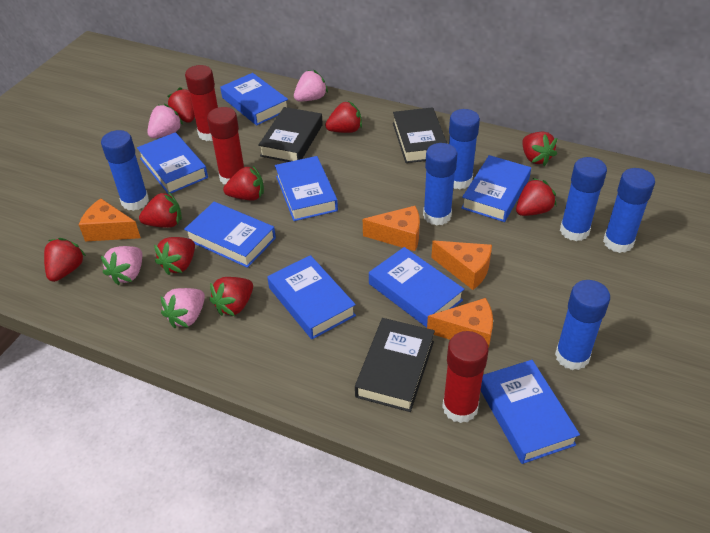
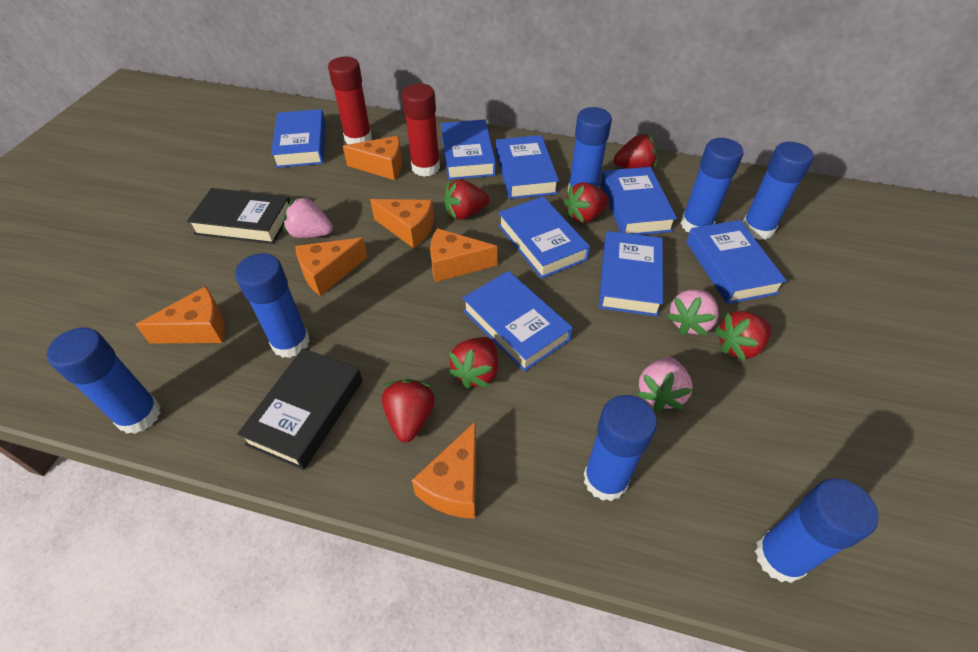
black book: [258,107,323,162] [355,318,435,412] [393,107,447,163] = 3 -> [187,188,290,244] [237,348,363,470] = 2
blue glue stick: [101,130,149,211] [423,143,457,226] [449,109,480,189] [555,280,610,370] [560,157,607,241] [603,168,655,253] = 6 -> [47,327,161,434] [235,253,310,358] [568,107,612,190] [584,395,657,501] [680,138,743,232] [742,142,814,240] [755,479,879,583] = 7
orange cheese: [79,198,141,242] [363,206,420,251] [427,298,493,348] [431,241,492,290] = 4 -> [136,286,225,344] [295,238,368,296] [343,136,402,180] [370,199,434,248] [412,422,476,519] [430,228,497,282] = 6
pink strawberry: [101,246,142,286] [147,104,183,138] [161,288,205,328] [294,70,328,101] = 4 -> [283,196,333,238] [637,357,693,411] [667,289,719,336] = 3
red glue stick: [185,65,218,141] [207,107,244,185] [442,331,489,423] = 3 -> [328,57,372,144] [402,83,440,177] = 2
red strawberry: [44,238,86,282] [139,192,182,228] [154,237,195,275] [167,87,195,123] [210,277,253,316] [223,166,264,201] [325,101,362,133] [516,178,556,216] [522,131,557,166] = 9 -> [382,379,435,442] [444,179,489,220] [448,337,498,389] [564,182,609,223] [614,134,657,169] [715,311,771,362] = 6

